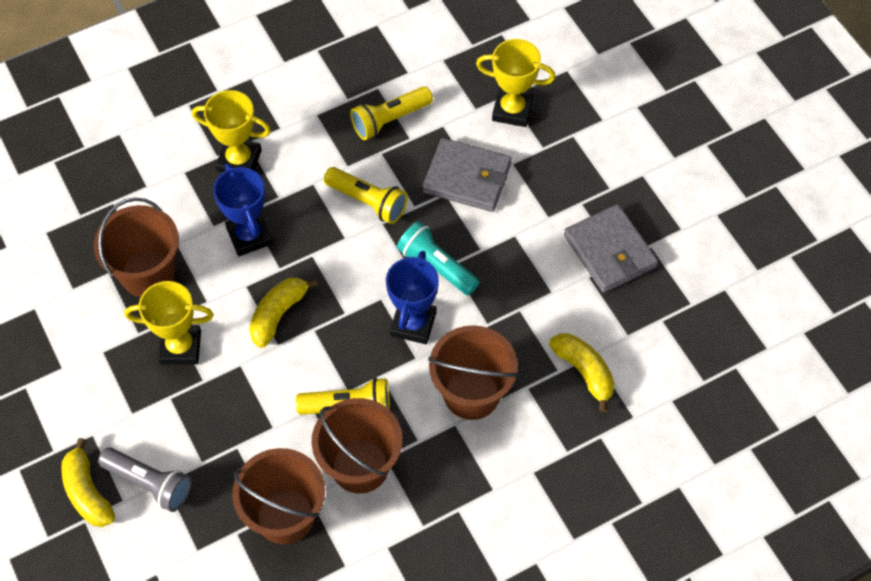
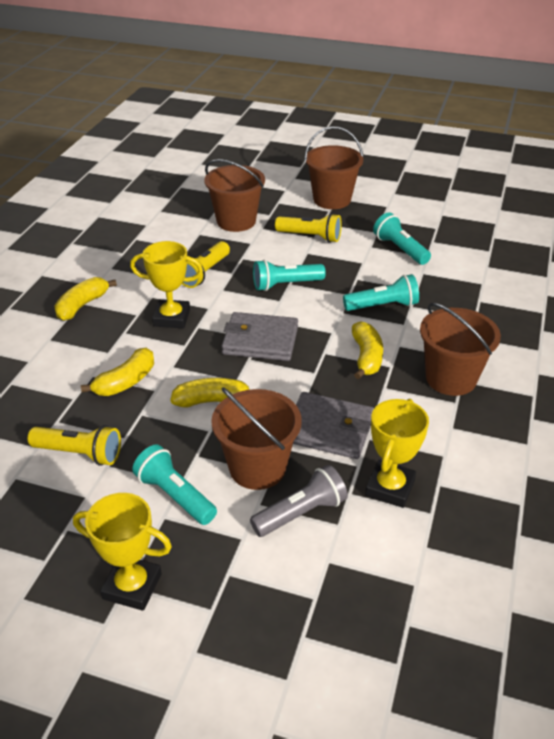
blue trophy: [213,164,273,256] [386,251,439,344] = 2 -> none = 0
turquoise flashlight: [397,221,479,295] = 1 -> [132,444,217,525] [253,260,326,291] [343,274,419,311] [373,212,431,265] = 4
yellow banana: [61,438,115,527] [249,278,318,348] [549,333,614,412] = 3 -> [54,277,117,321] [81,348,154,396] [170,378,250,407] [352,321,383,379] = 4

